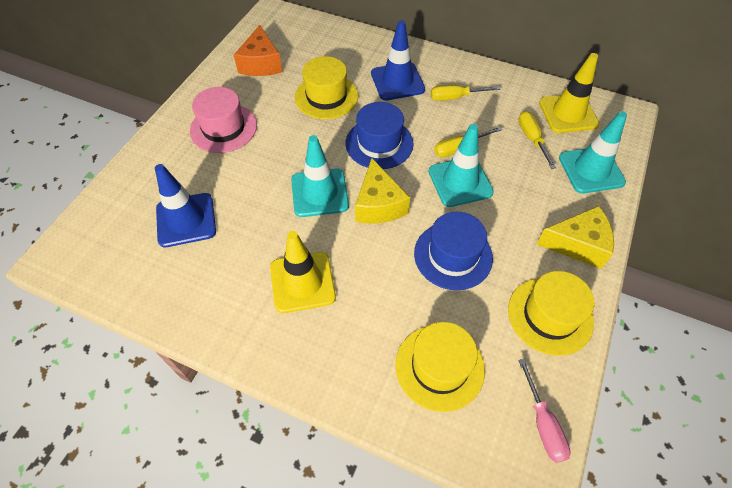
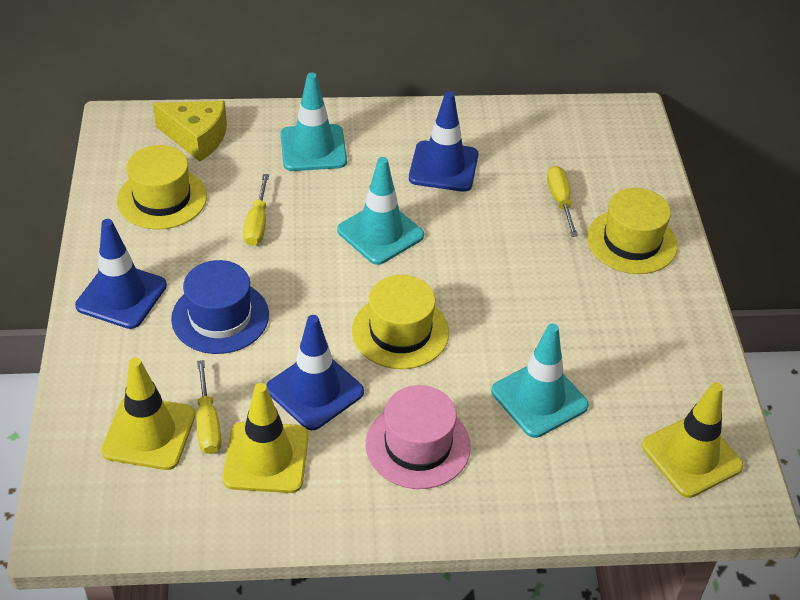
blue hat: [346,102,414,169] [414,212,493,290] = 2 -> [171,260,269,354] = 1
blue traffic cone: [155,164,216,247] [371,20,425,100] = 2 -> [75,219,167,329] [266,315,364,431] [409,91,478,192] = 3
orange cheese: [234,25,283,76] = 1 -> none = 0
pink screwdriver: [518,359,571,463] = 1 -> none = 0
yellow cheese: [355,158,410,223] [536,206,614,269] = 2 -> [153,101,227,161] = 1
yellow traffic cone: [270,231,336,313] [539,53,599,133] = 2 -> [101,358,195,470] [223,383,309,493] [642,382,744,498] = 3

